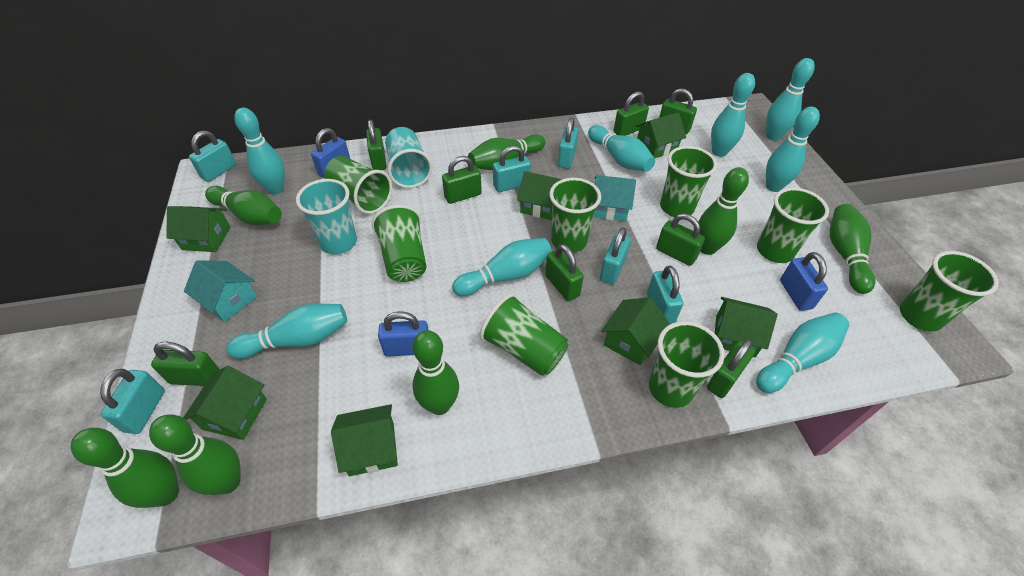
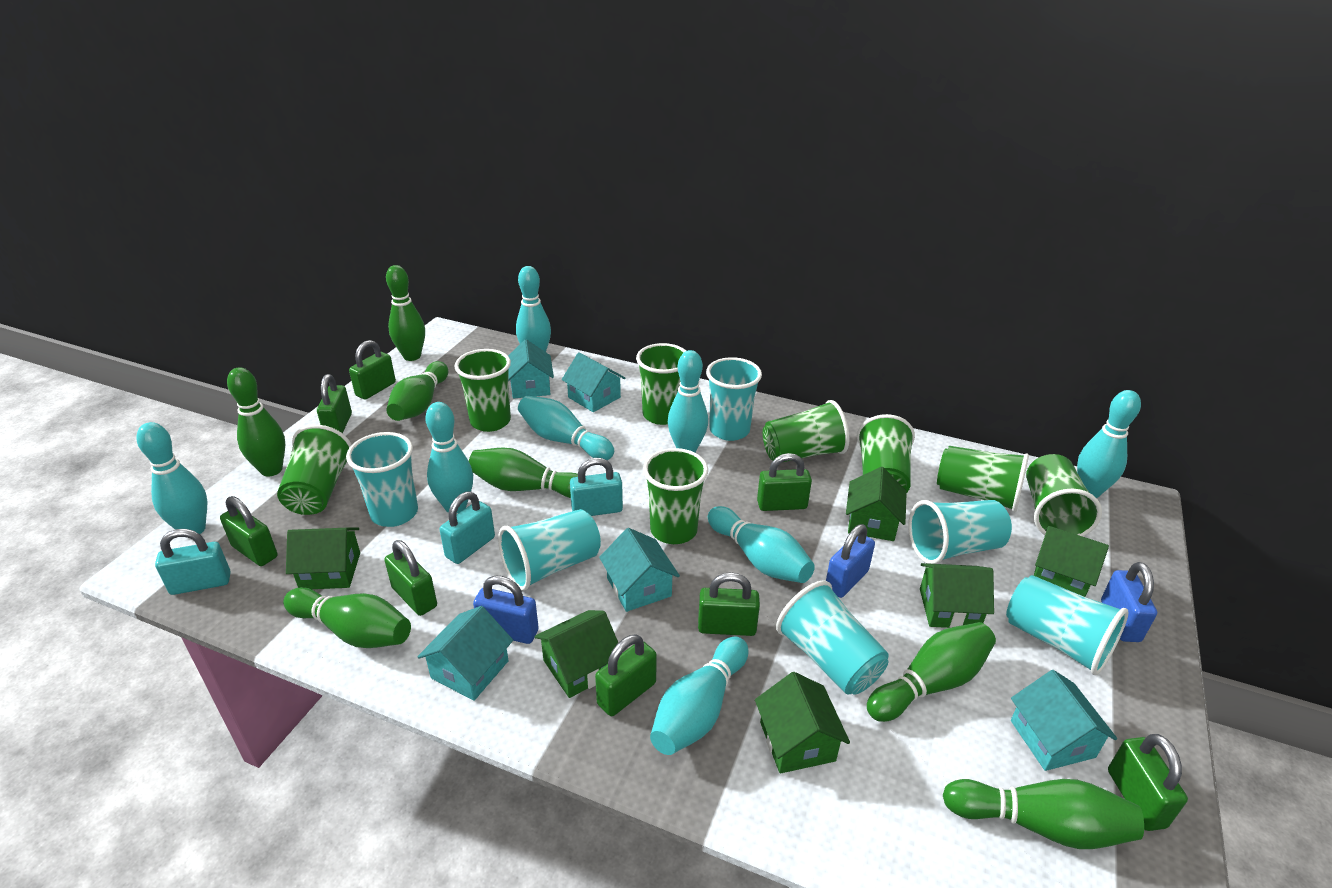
green house: [166,206,231,252] [183,366,267,440] [331,404,398,476] [517,171,562,220] [601,297,670,365] [636,112,686,158] [715,297,778,357] = 7 -> [286,527,360,589] [534,610,618,698] [755,672,850,773] [846,467,907,541] [920,563,994,628] [1034,526,1109,597] = 6
turquoise cup: [296,179,357,254] [385,127,432,188] = 2 -> [346,432,418,527] [498,509,601,591] [706,357,762,441] [776,581,889,695] [908,500,1012,564] [1006,575,1129,675] = 6
turquoise house: [184,260,257,322] [593,175,636,221] = 2 -> [417,606,513,701] [508,340,554,399] [562,352,625,412] [599,528,680,612] [1011,670,1117,771] = 5
turquoise padlock: [100,369,165,434] [189,131,236,182] [493,146,531,192] [558,118,579,169] [600,227,631,285] [647,266,683,324] = 6 -> [155,529,231,595] [440,492,495,564] [570,458,623,516] = 3

